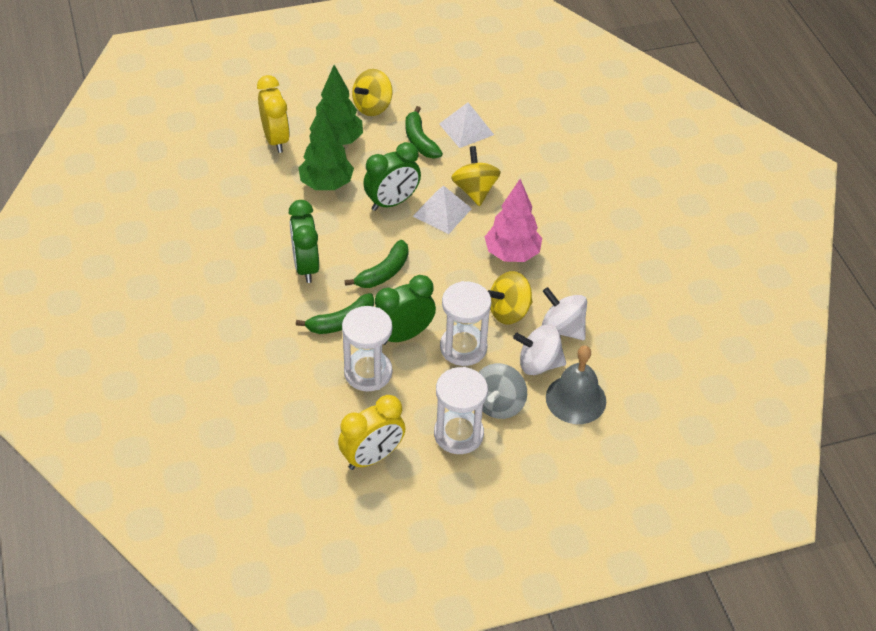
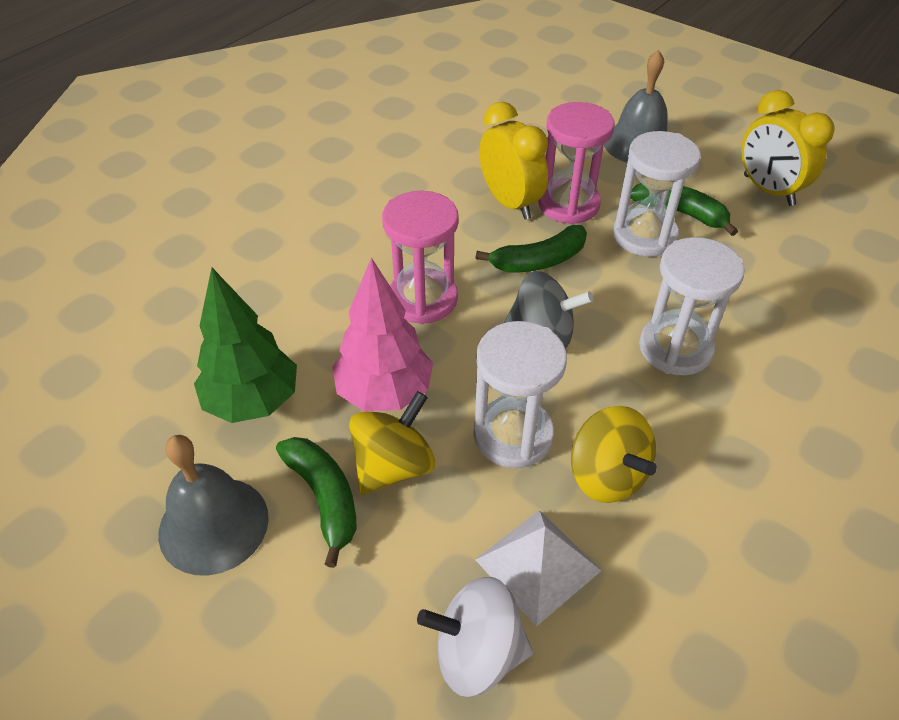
green clock: [289,200,319,283] [363,142,421,211] [375,275,436,345] = 3 -> none = 0
green tree: [298,108,354,190] [310,65,363,145] = 2 -> [194,268,297,423] = 1
grey bell: [546,346,606,424] = 1 -> [158,435,269,575] [604,50,668,163] = 2
pink hourglass: none = 0 -> [382,191,459,324] [538,102,615,224] = 2
white pyramid: [413,185,472,234] [439,103,494,148] = 2 -> [475,510,601,627] = 1
white spinning top: [513,325,566,375] [542,287,587,340] = 2 -> [417,577,533,697] = 1
yellow spinning top: [352,69,393,116] [451,146,501,206] [488,271,533,324] = 3 -> [349,391,435,495] [571,406,657,503] = 2

